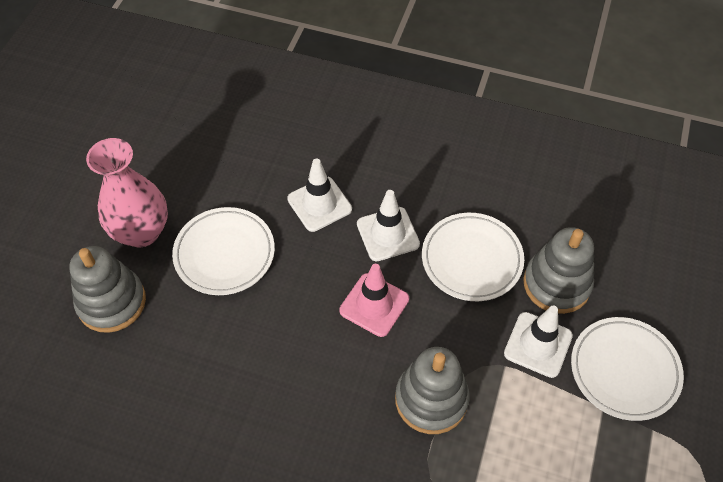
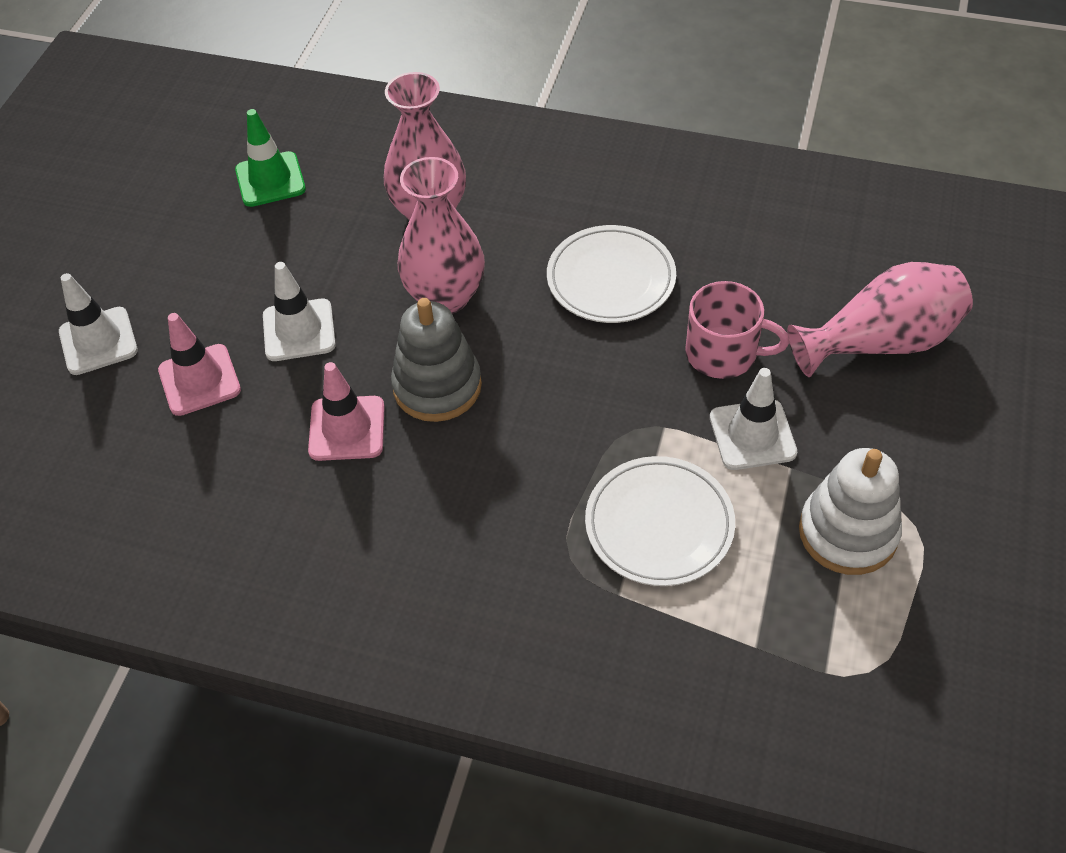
green traffic cone: none = 0 -> [235,109,306,207] = 1
grey stacking toy: [69,246,146,333] [395,347,470,434] [523,227,594,314] = 3 -> [391,298,482,422] = 1
pink mug: none = 0 -> [685,281,790,379] = 1
pink traffic cone: [339,264,409,337] = 1 -> [158,313,241,416] [308,362,385,461] = 2
pink vase: [86,138,168,247] = 1 -> [384,72,466,220] [398,157,485,314] [787,262,973,377] = 3
white plate: [172,207,275,295] [422,213,524,301] [571,317,684,421] = 3 -> [547,225,676,323] [585,456,735,586] = 2
white stacking toy: none = 0 -> [799,448,902,575] = 1

